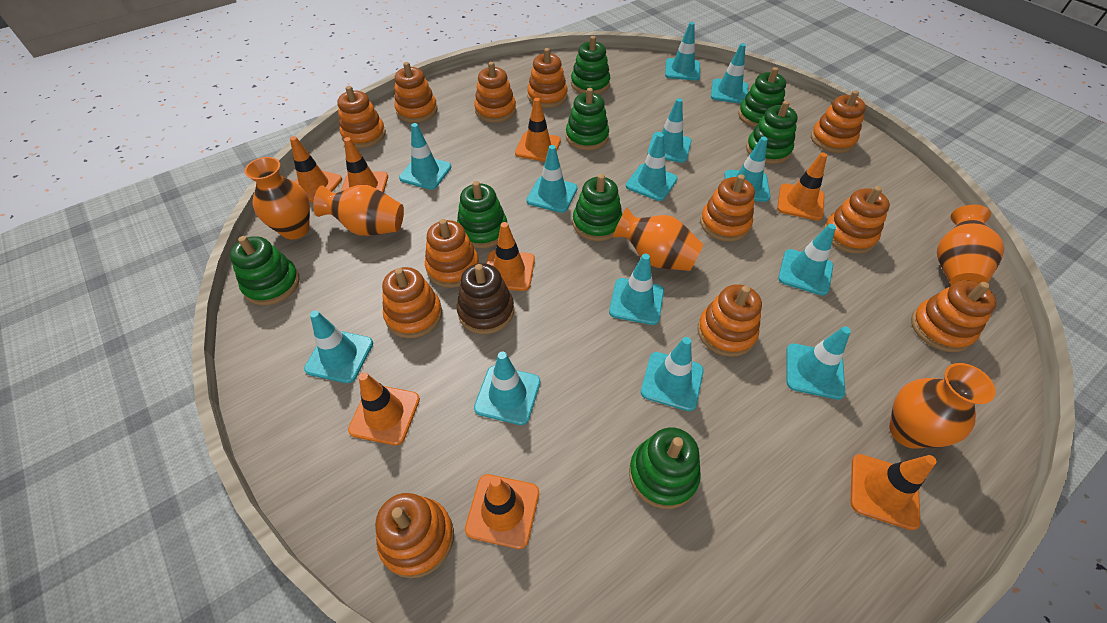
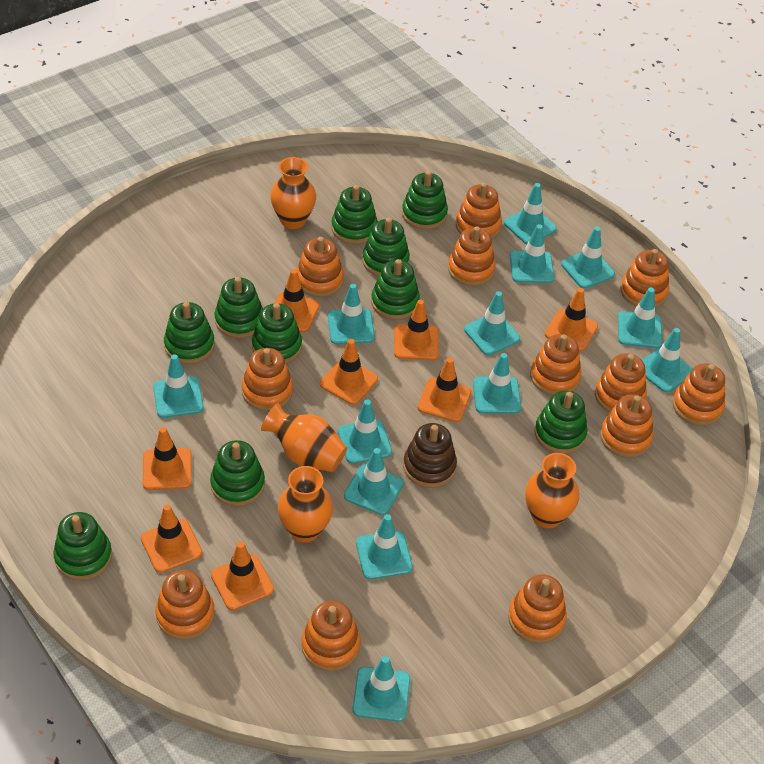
green stacking toy: [230,236,300,305] [457,181,507,248] [566,88,609,150] [571,36,610,94] [573,174,622,241] [629,427,701,509] [738,67,786,127] [746,101,798,164] = 8 -> [53,512,112,581] [164,302,215,364] [210,440,265,506] [215,277,263,338] [252,303,302,363] [331,185,378,244] [362,218,410,276] [371,259,420,320] [402,171,448,230] [535,390,588,454] = 10
orange vase: [244,157,310,240] [313,185,404,236] [613,208,703,271] [889,363,996,449] [937,205,1004,285] = 5 -> [261,403,347,472] [270,157,316,229] [278,466,333,543] [525,453,579,528] = 4

